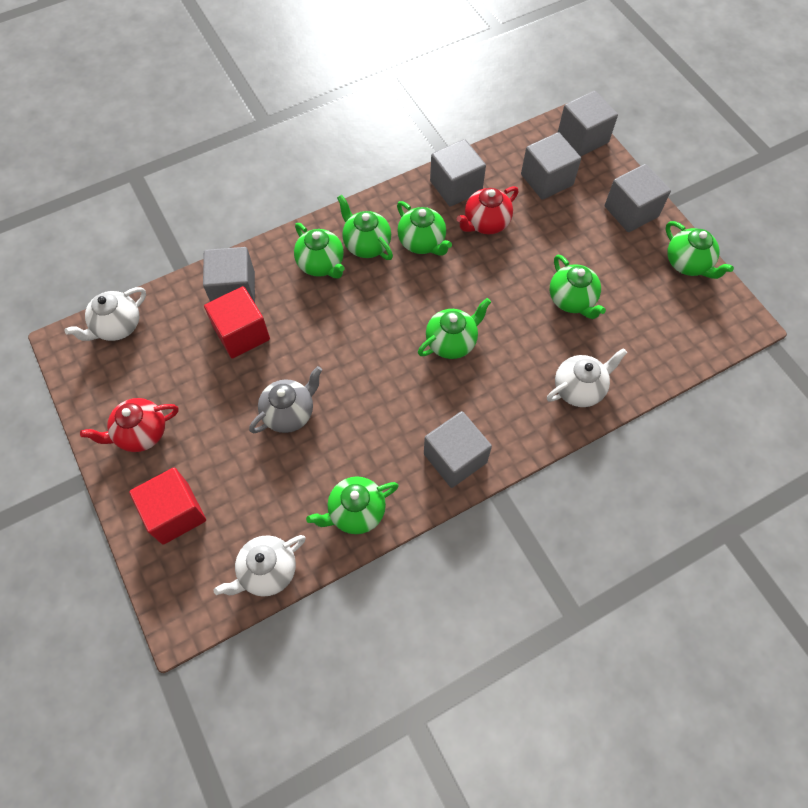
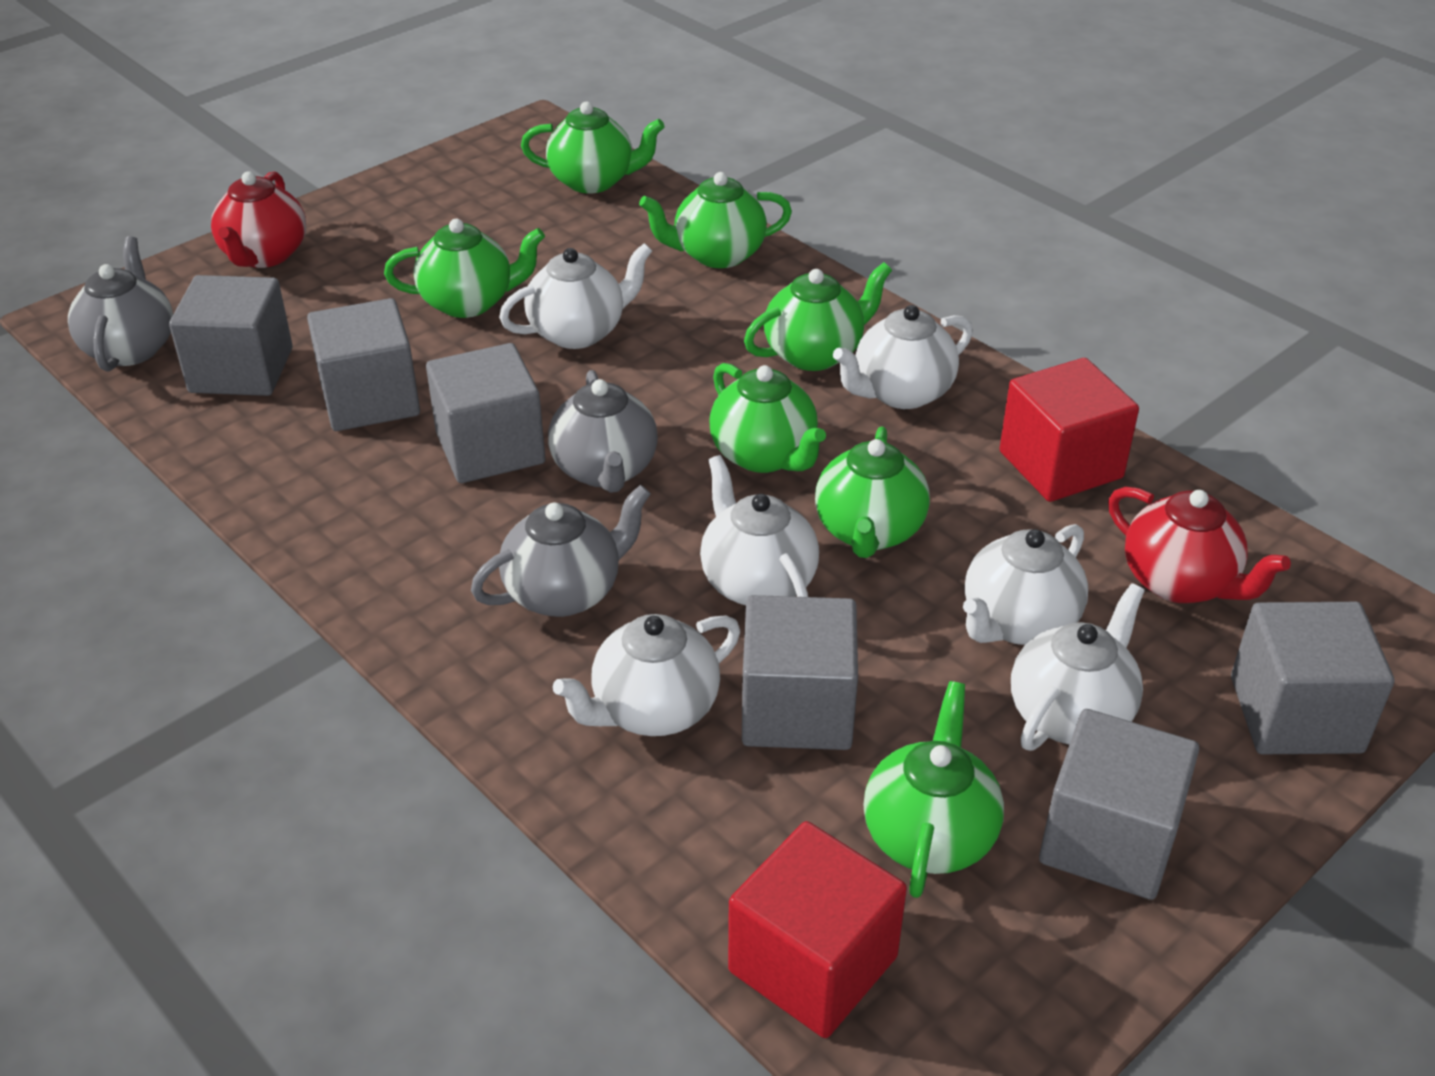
grey teapot: [249,366,322,433] = 1 -> [68,236,173,372] [471,485,651,617] [548,370,658,493] = 3
white teapot: [65,287,146,341] [213,535,306,597] [547,348,627,407] = 3 -> [499,243,652,349] [553,614,740,736] [700,455,819,605] [833,305,973,409] [963,524,1088,645] [1011,583,1145,751] = 6

